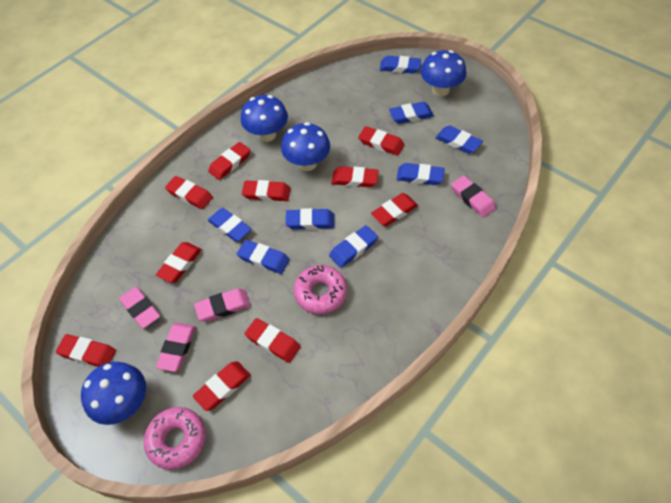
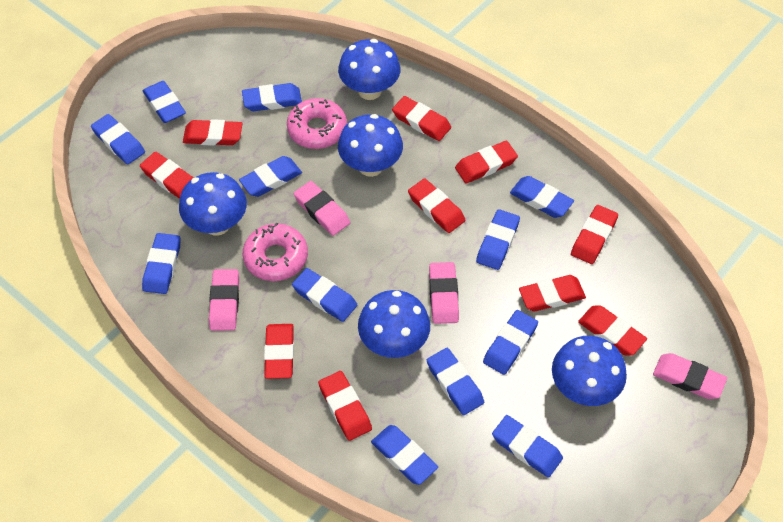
blue eraser: [208,208,252,242] [237,240,290,274] [286,208,334,230] [329,225,378,268] [380,56,421,73] [389,102,434,124] [397,163,445,185] [436,125,483,154] = 8 -> [91,114,145,165] [142,233,180,294] [143,81,186,123] [239,156,302,197] [242,83,302,111] [292,268,357,322] [371,425,438,485] [427,348,484,415] [476,209,520,270] [483,310,538,375] [492,415,563,477] [510,176,574,218] = 12
blue mushroom: [81,362,146,425] [241,95,288,142] [281,122,330,171] [421,50,466,96] = 4 -> [179,172,247,236] [338,39,400,100] [338,114,403,177] [358,290,430,358] [552,336,627,406] = 5

